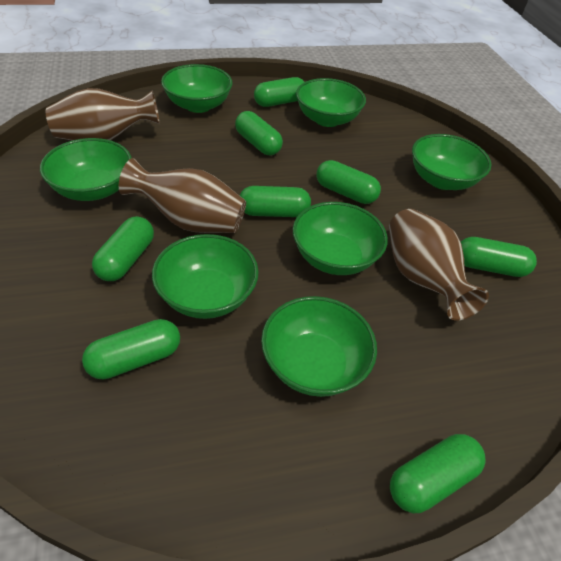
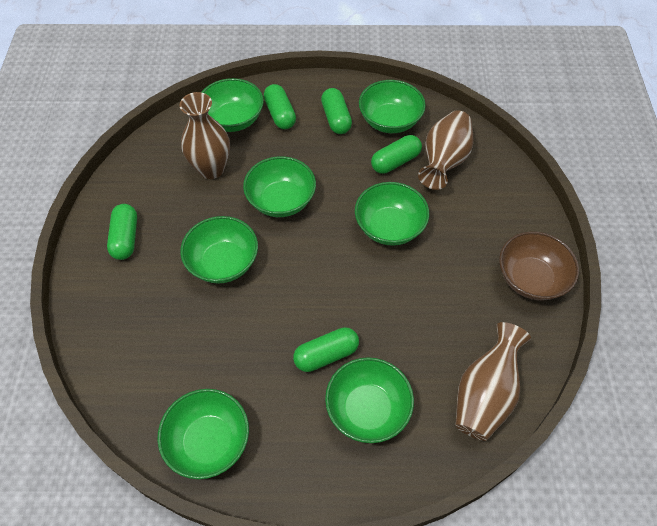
brown bowl: none = 0 -> [499,231,579,301] = 1
green capsule: [82,319,180,380] [92,216,154,281] [235,111,283,155] [239,186,311,217] [254,77,304,107] [316,160,381,204] [390,434,485,513] [461,237,537,277] = 8 -> [107,204,137,260] [264,84,296,129] [293,327,359,372] [321,88,352,134] [371,135,422,174] = 5

